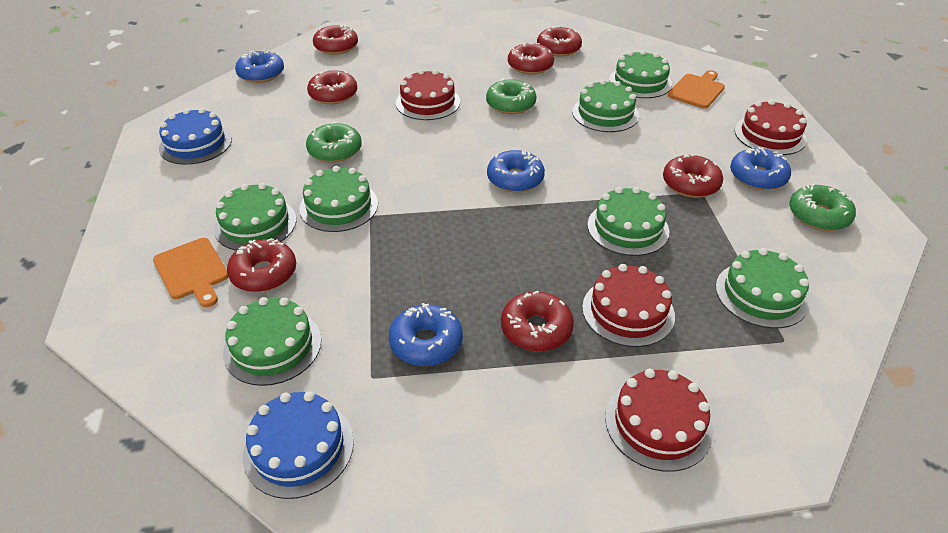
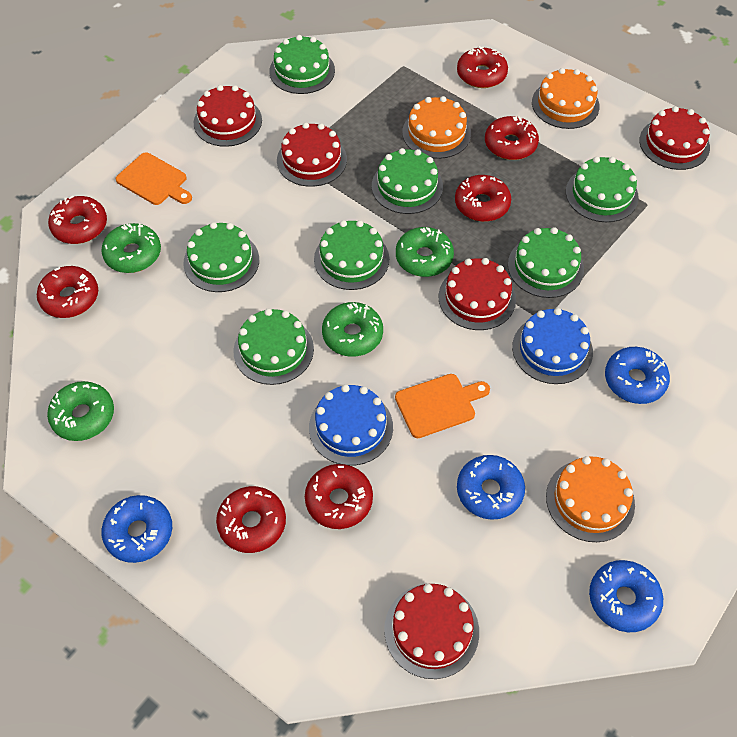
green donut: [306,122,362,163] [486,79,536,114] [789,183,856,231] = 3 -> [47,381,114,441] [101,223,161,273] [322,302,383,357] [396,227,454,277] = 4
orange cake: none = 0 -> [402,96,471,159] [532,68,600,129] [546,456,635,542] = 3
red cake: [396,69,460,120] [582,264,675,347] [605,369,713,472] [734,99,807,155] = 4 -> [194,85,262,147] [277,123,347,187] [384,584,479,679] [439,258,516,330] [639,106,710,170] = 5

